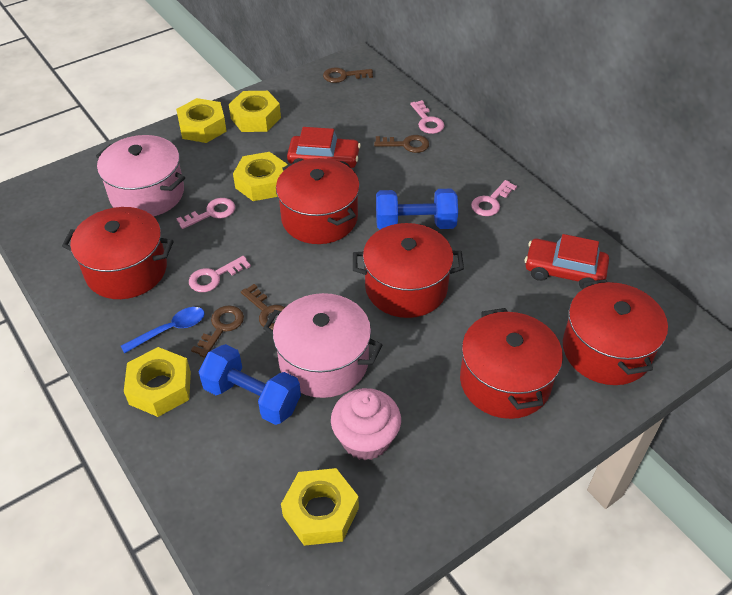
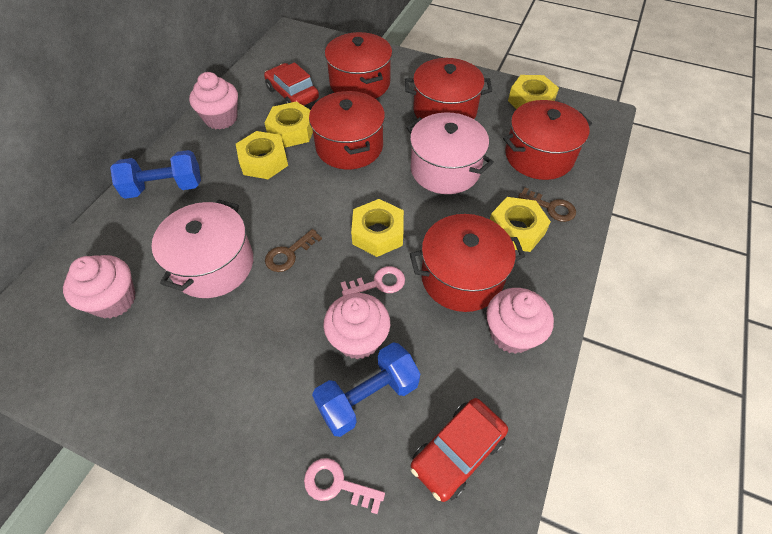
blue spoon: [121,307,205,354] = 1 -> none = 0
brown key: [191,305,244,358] [241,284,285,330] [323,67,373,83] [374,135,429,153] = 4 -> [265,229,322,272] [518,187,576,222] = 2
pink cupcake: [331,388,401,460] = 1 -> [63,255,136,319] [189,72,238,129] [323,293,390,359] [486,288,554,354] = 4
pink key: [176,198,235,229] [189,256,251,292] [410,100,445,134] [471,180,517,216] = 4 -> [304,458,385,514] [340,266,405,296] = 2

